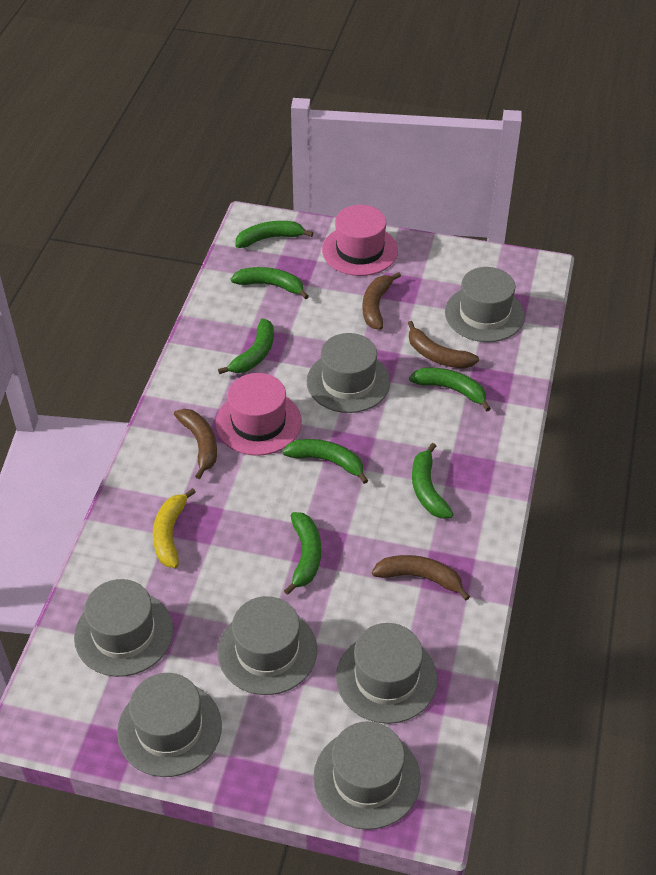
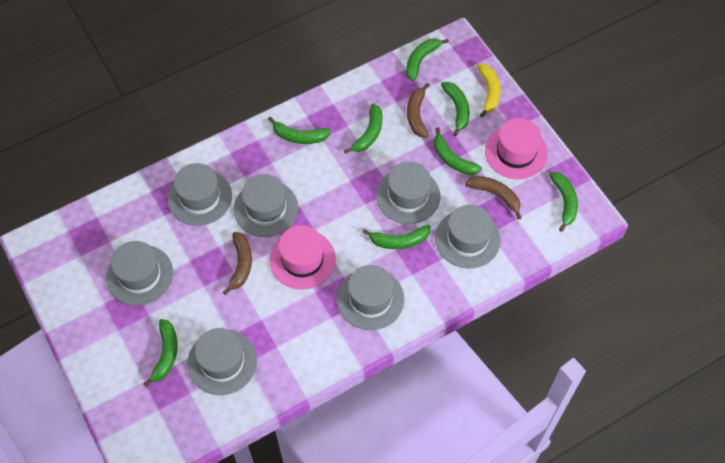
brown banana: [174,409,217,479] [363,272,401,330] [372,555,470,600] [408,321,479,369] = 4 -> [223,232,252,295] [407,83,430,138] [465,176,522,220] = 3
green banana: [218,318,274,374] [231,267,309,299] [236,221,313,248] [282,439,368,484] [284,512,321,595] [409,368,491,411] [412,443,454,519] = 7 -> [144,319,178,387] [268,117,331,144] [344,103,382,154] [362,225,431,249] [406,38,449,81] [434,127,482,175] [441,82,470,136] [549,172,578,232] = 8

